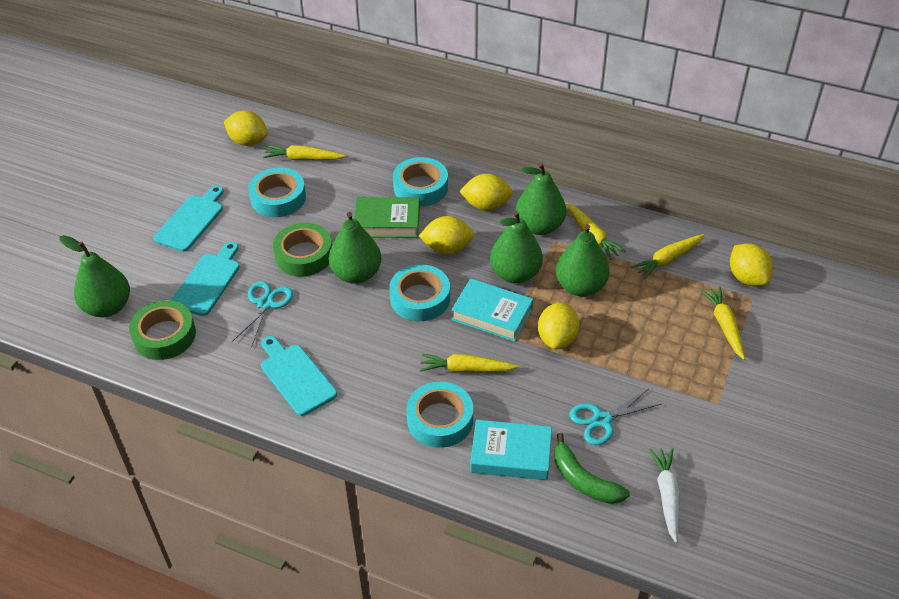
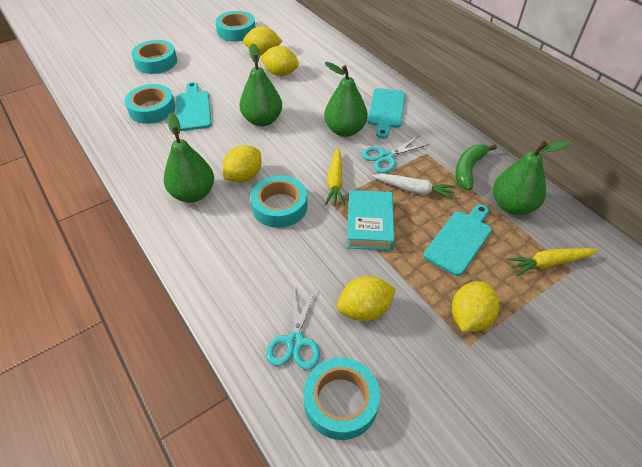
green book: [354,197,420,238] = 1 -> none = 0
green pear: [59,235,130,317] [329,212,381,284] [490,211,543,283] [516,162,566,235] [556,224,610,296] = 5 -> [164,113,214,203] [239,44,282,126] [324,62,368,137] [493,141,570,215] = 4
green tape: [129,300,196,360] [273,223,332,277] = 2 -> none = 0
turquoise book: [451,278,533,342] [470,420,552,480] = 2 -> [347,190,395,251] = 1
turquoise tape: [248,168,306,217] [389,264,450,321] [393,157,448,206] [407,382,473,448] = 4 -> [125,84,176,124] [131,40,177,74] [215,11,255,42] [250,175,307,228] [303,358,380,440] = 5
yellow carrot: [263,145,346,160] [420,354,519,372] [565,203,626,260] [631,234,705,279] [700,286,745,360] = 5 -> [325,148,345,206] [507,248,598,276] = 2

